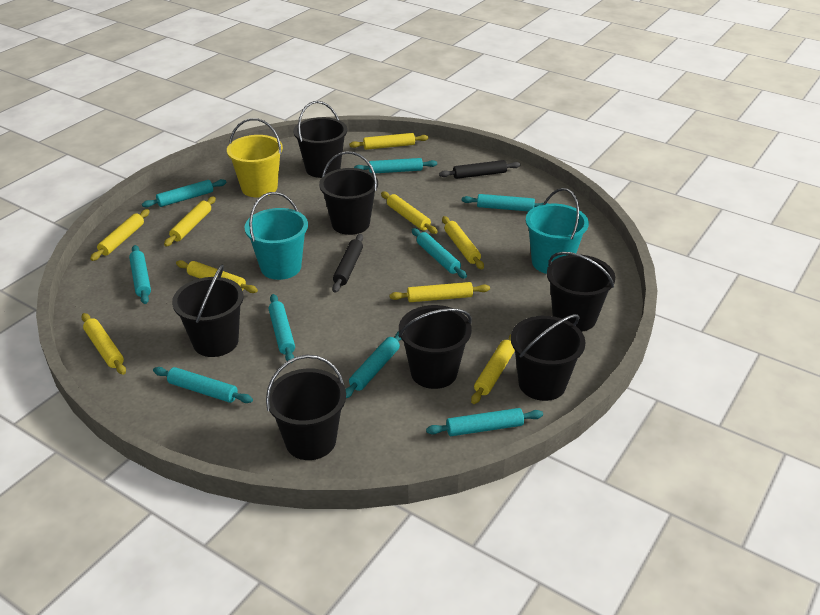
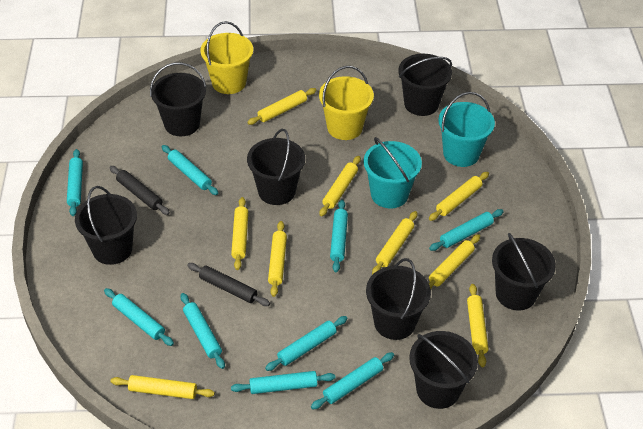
yellow bucket: [227,118,283,197] = 1 -> [201,21,253,94] [319,66,374,140] = 2

